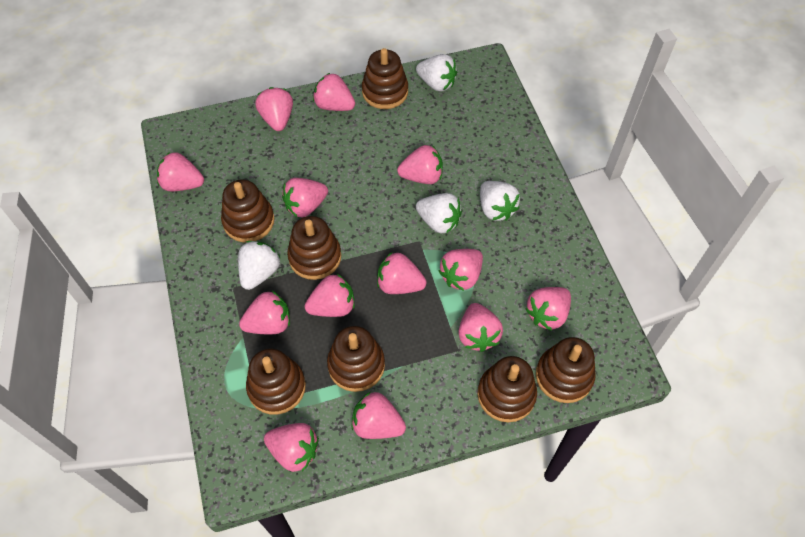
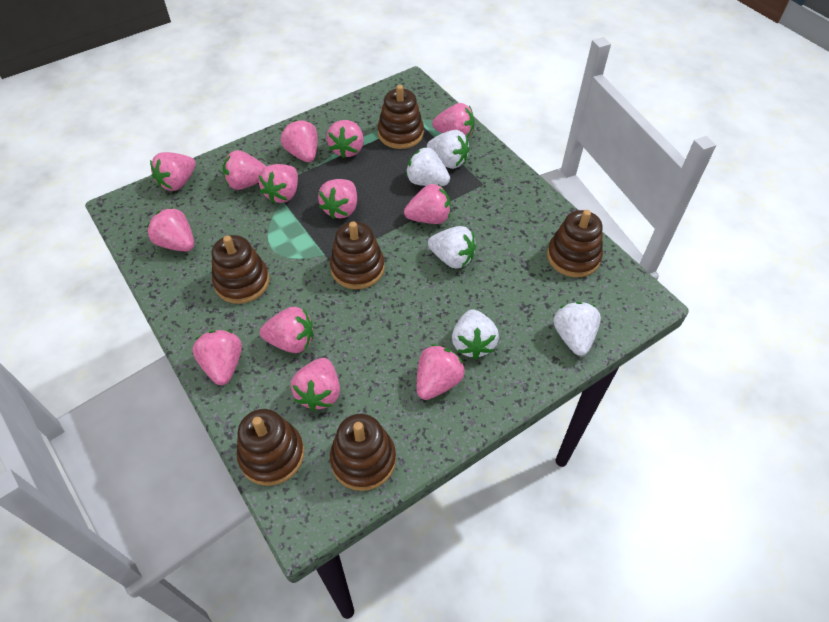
brown stacking toy: [221,180,275,242] [246,348,306,415] [287,216,341,280] [327,326,385,392] [362,48,408,109] [477,356,537,422] [536,337,596,403] = 7 -> [212,235,270,304] [236,409,304,486] [330,221,385,289] [330,414,396,491] [378,85,424,149] [547,210,603,277] = 6
white strawberry: [238,241,280,290] [416,54,457,92] [416,193,462,233] [480,181,520,221] = 4 -> [406,147,450,186] [427,130,470,169] [428,226,476,269] [452,309,499,359] [553,302,601,356] = 5

